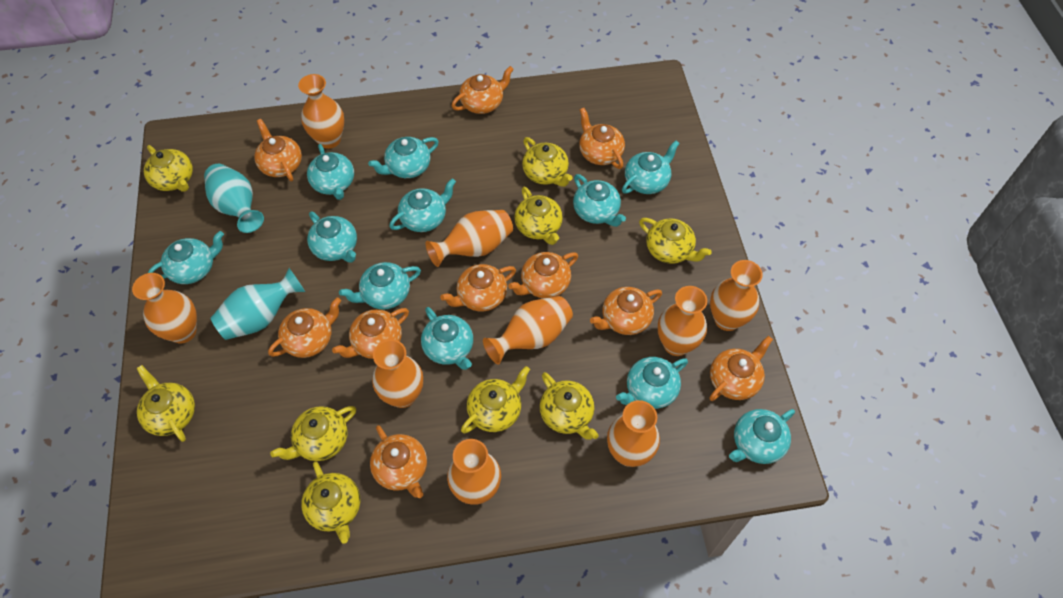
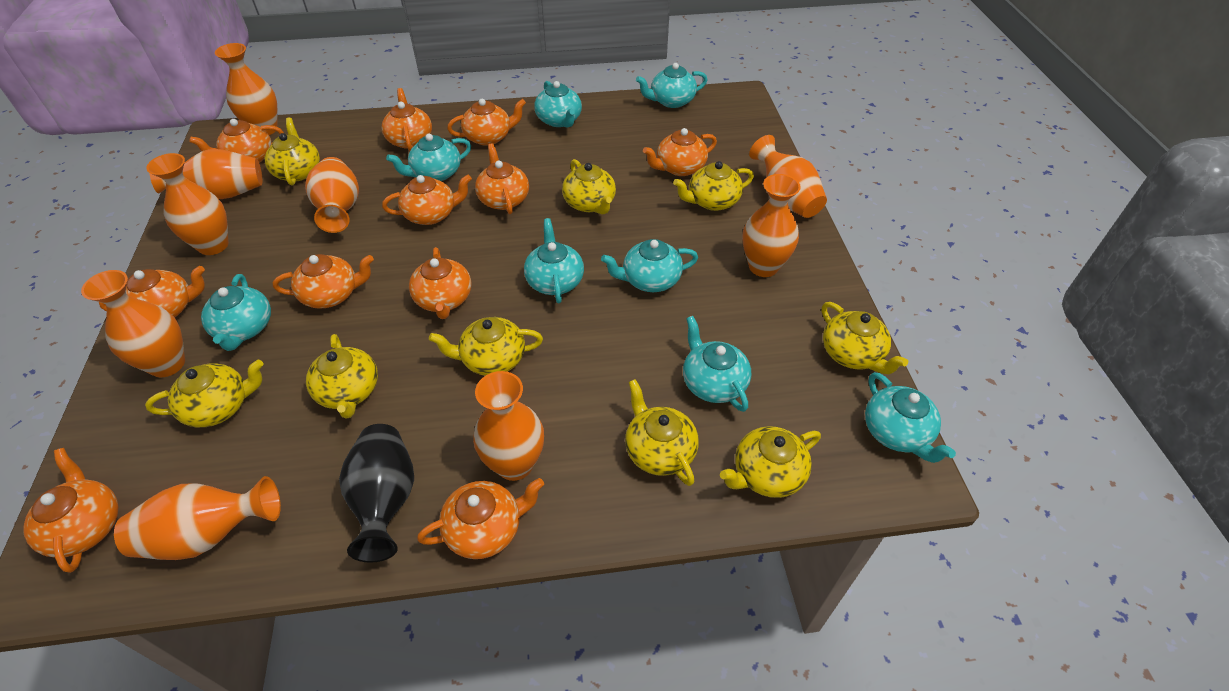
black vase: none = 0 -> [339,424,414,563] = 1
orange teapot: [254,119,302,181] [268,297,341,358] [332,308,409,359] [370,425,427,498] [440,264,516,311] [452,66,514,114] [508,252,578,298] [579,108,625,169] [590,287,662,335] [709,336,773,401] = 10 -> [23,448,119,573] [99,266,205,317] [189,119,284,163] [273,254,374,309] [381,88,432,151] [382,175,472,225] [409,247,471,319] [417,478,544,559] [447,99,526,146] [475,143,529,214] [643,128,717,176] = 11
turquoise teapot: [148,231,224,284] [307,144,354,200] [307,211,357,262] [339,262,421,310] [368,137,439,178] [389,178,456,232] [421,307,473,370] [573,174,626,227] [616,357,688,409] [622,140,680,194] [729,409,795,464] = 11 -> [201,274,271,351] [386,134,471,181] [524,218,584,303] [534,81,582,127] [601,239,698,292] [636,63,708,108] [683,316,751,412] [865,372,956,463] = 8
turquoise vase: [204,164,264,233] [210,268,305,340] = 2 -> none = 0

